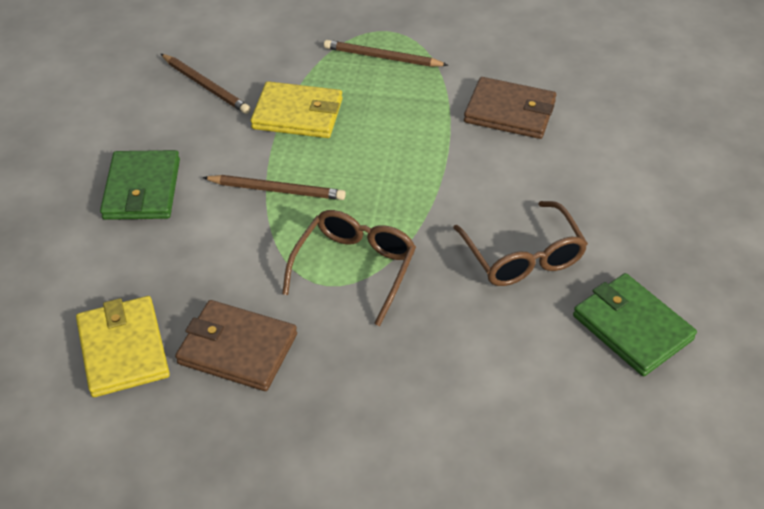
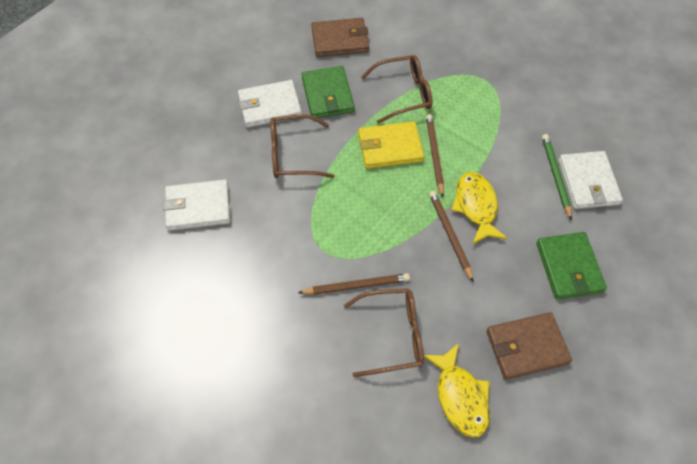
brown glasses: [282,210,416,326] [453,201,588,286] = 2 -> [270,114,335,178] [344,288,424,377] [361,55,432,124] = 3
green pencil: none = 0 -> [542,134,572,220] = 1
white wallet: none = 0 -> [163,179,230,231] [238,80,302,128] [559,151,623,209] = 3
yellow fish: none = 0 -> [424,343,490,438] [451,172,507,244] = 2
yellow wallet: [76,296,170,397] [251,81,343,138] = 2 -> [358,121,424,169] = 1

